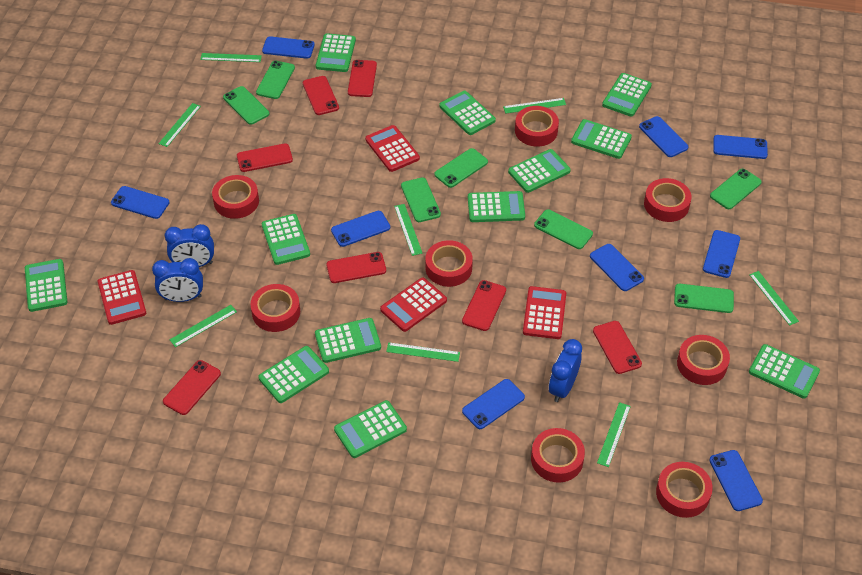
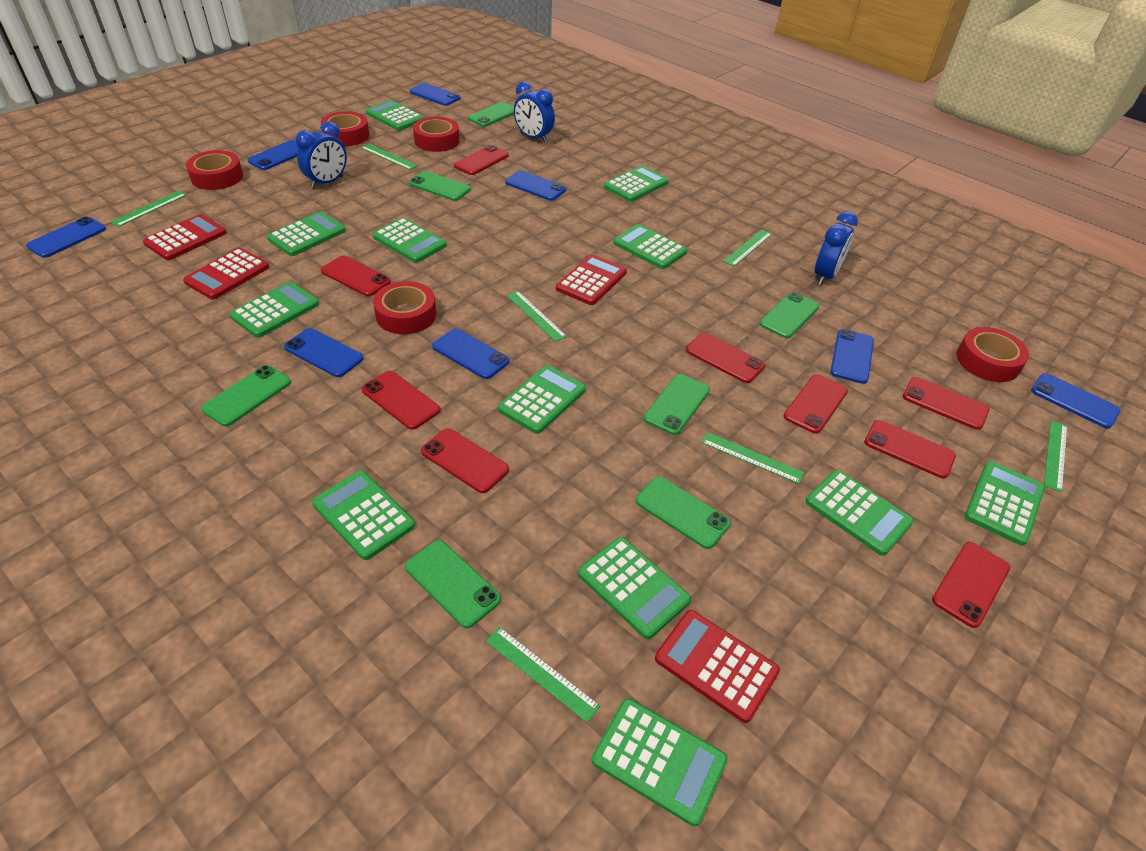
blue phone: [111,186,170,219] [262,36,315,59] [331,211,390,247] [462,379,525,429] [590,244,644,291] [639,116,688,157] [703,230,740,278] [709,450,763,511] [713,135,768,159] = 9 -> [26,217,106,258] [247,140,299,170] [284,328,364,377] [409,83,460,106] [432,329,509,379] [505,170,566,201] [830,329,874,384] [1031,373,1120,428] = 8
green ruler: [159,103,201,147] [170,305,237,347] [200,53,262,62] [386,342,460,362] [394,204,423,256] [503,98,566,114] [597,402,631,467] [749,271,799,326] = 8 -> [111,191,187,227] [361,144,418,170] [486,627,600,722] [506,291,567,342] [701,432,804,484] [723,229,772,266] [1044,420,1067,492] = 7
red phone: [163,360,221,415] [237,143,293,172] [303,76,339,115] [326,252,386,283] [348,60,377,97] [462,280,506,331] [593,321,642,374] = 7 -> [321,256,391,296] [362,371,440,430] [421,428,509,493] [454,145,509,175] [686,333,765,383] [784,374,848,434] [864,420,956,478] [903,377,989,430] [932,542,1010,628] = 9
red tape: [212,175,259,219] [250,284,300,332] [425,240,473,287] [515,106,559,147] [531,428,585,483] [644,178,692,222] [656,462,713,518] [677,335,730,385] = 8 -> [186,150,243,190] [321,111,369,146] [373,281,436,334] [413,117,460,152] [957,327,1029,382] = 5

